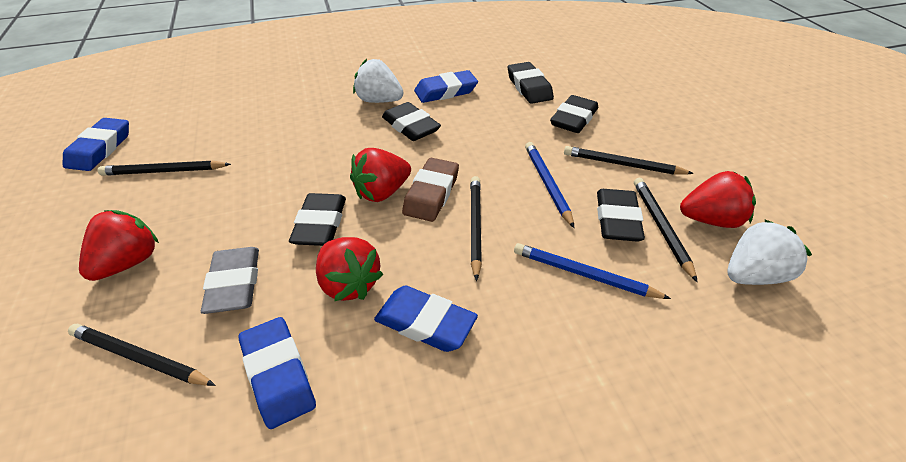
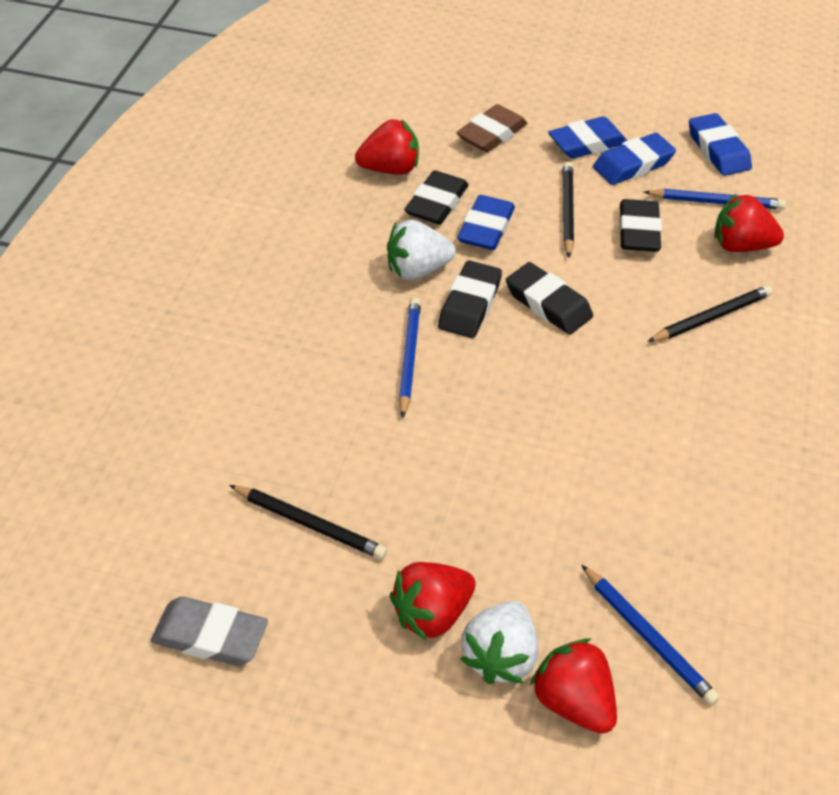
black eraser: [289,193,346,246] [382,102,441,141] [508,62,554,104] [550,95,598,133] [597,189,645,242] = 5 -> [405,170,469,224] [438,260,502,338] [506,262,593,334] [619,199,662,252] = 4
black pencil: [68,324,215,386] [98,161,231,176] [470,176,482,281] [564,146,694,175] [634,178,698,282] = 5 -> [229,485,387,559] [563,162,574,258] [647,285,773,342] = 3
blue pencil: [514,243,671,299] [525,142,574,228] = 2 -> [399,297,421,418] [581,565,720,705] [644,189,786,210] = 3

